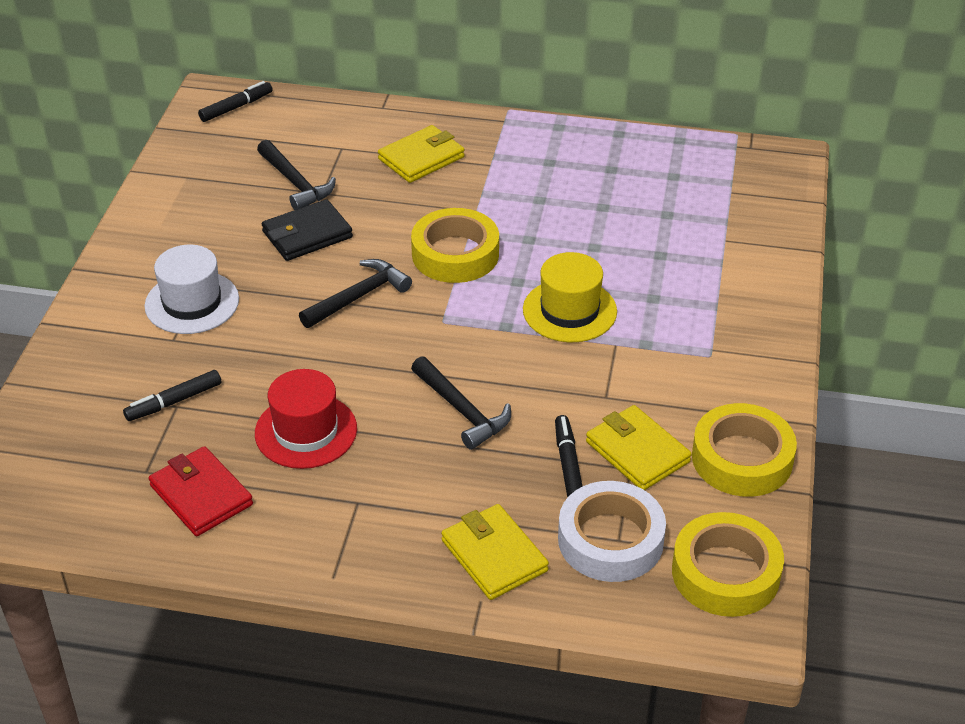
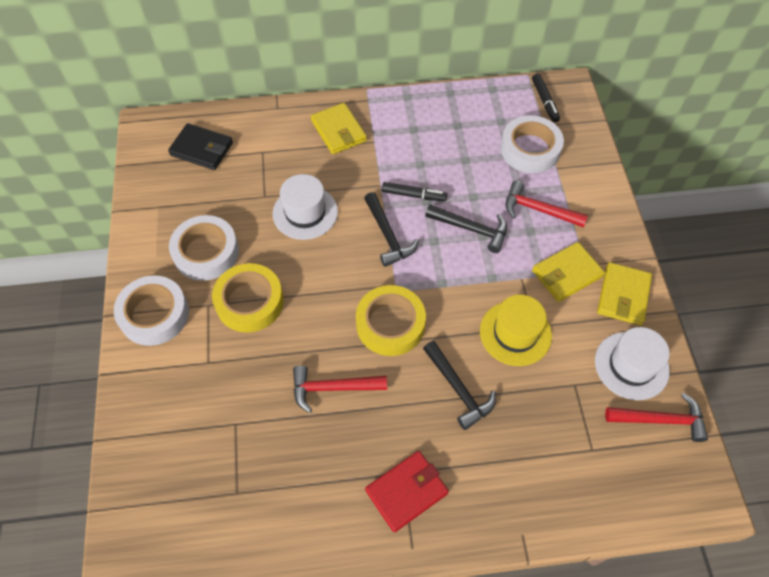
black marker: [123,370,221,421] [198,81,273,122] [555,415,582,497] = 3 -> [382,182,447,202] [532,74,560,122] = 2
red hammer: none = 0 -> [293,366,387,413] [505,181,588,228] [605,393,708,442] = 3
red hat: [255,369,357,469] = 1 -> none = 0
white hat: [144,245,239,334] = 1 -> [273,174,338,240] [595,327,670,400] = 2
white tape: [558,481,666,582] = 1 -> [114,276,189,346] [169,215,239,281] [500,115,564,173] = 3
yellow tape: [411,208,499,283] [672,512,784,617] [692,403,797,497] = 3 -> [212,263,284,333] [356,285,426,356] = 2

